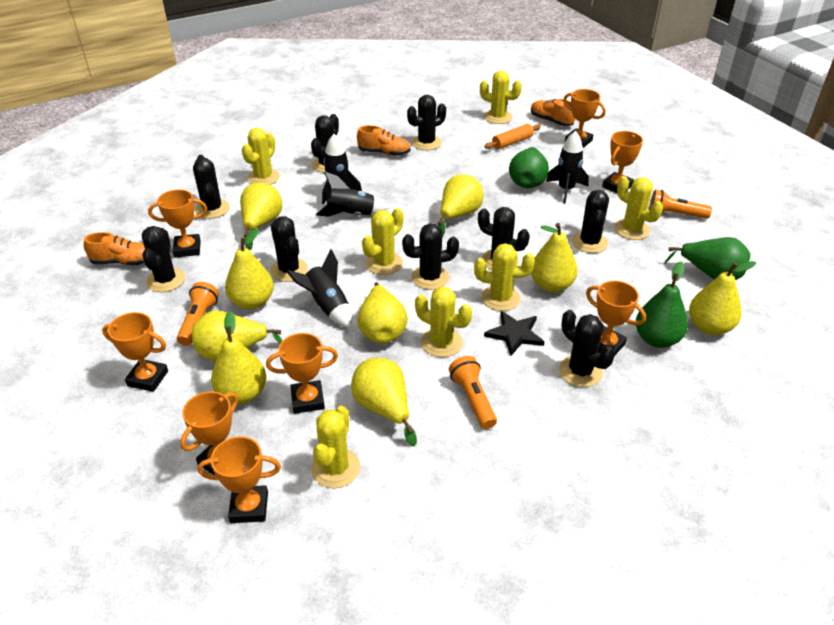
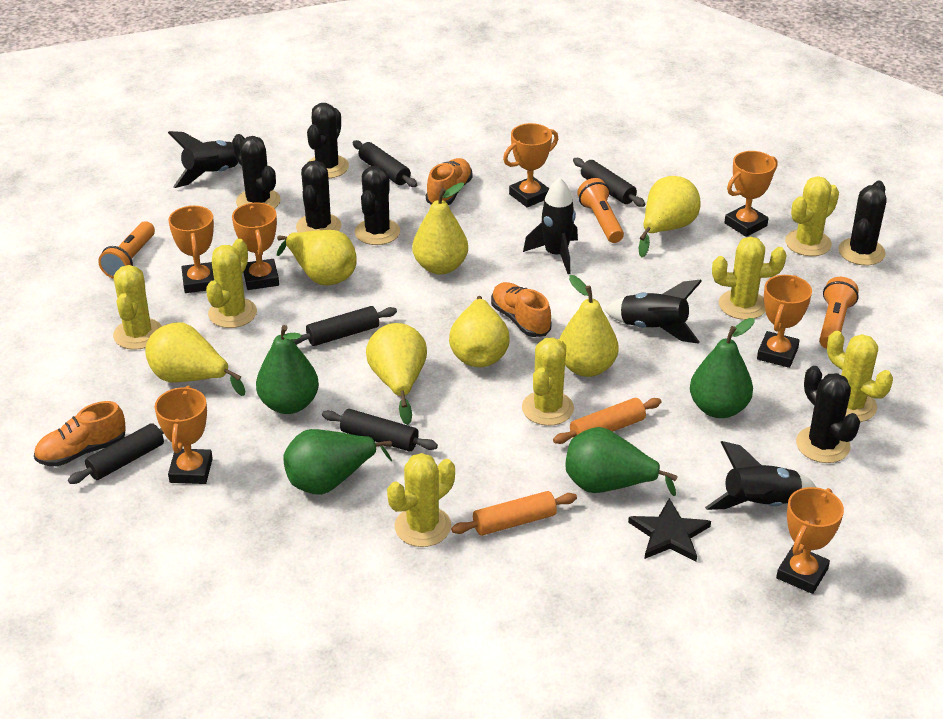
black cactus: [142,226,185,292] [193,155,230,219] [270,216,308,282] [311,114,339,173] [402,224,459,290] [407,95,446,150] [478,207,530,270] [559,310,615,387] [572,190,609,253] = 9 -> [232,134,281,209] [296,161,341,232] [307,103,349,179] [355,166,400,245] [796,366,860,463] [838,181,886,265] = 6
black rolling pin: none = 0 -> [68,423,164,484] [293,306,397,346] [322,409,438,451] [352,140,417,187] [573,158,645,207] = 5
green pear: [509,147,549,188] [636,261,688,348] [664,237,750,280] = 3 -> [256,325,319,414] [283,429,392,495] [565,427,678,496] [690,318,755,418] = 4
orange rolling pin: [484,124,541,149] = 1 -> [451,491,577,536] [553,398,661,444] = 2
orange trophy: [102,312,168,392] [148,189,207,258] [180,392,238,475] [197,436,281,523] [266,333,338,414] [563,89,606,148] [586,281,646,355] [602,131,643,193] = 8 -> [155,386,213,484] [168,206,214,293] [232,202,279,290] [503,123,558,208] [724,151,777,237] [757,275,812,368] [776,487,844,594] = 7
yellow pear: [192,310,283,362] [211,311,267,404] [225,228,274,309] [240,182,282,250] [351,358,417,446] [357,282,408,343] [438,174,484,237] [531,223,578,292] [689,261,756,335] = 9 -> [145,322,245,396] [277,230,357,286] [366,323,427,425] [412,183,468,275] [449,296,510,367] [559,275,618,377] [639,176,701,257] = 7

